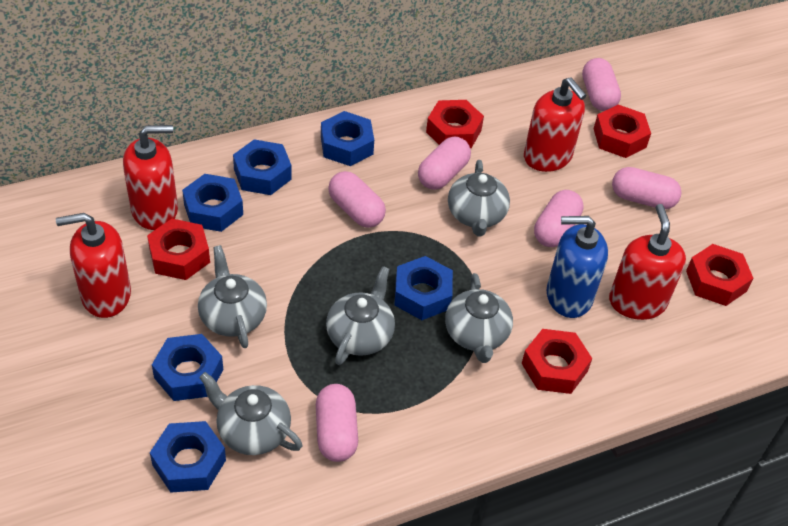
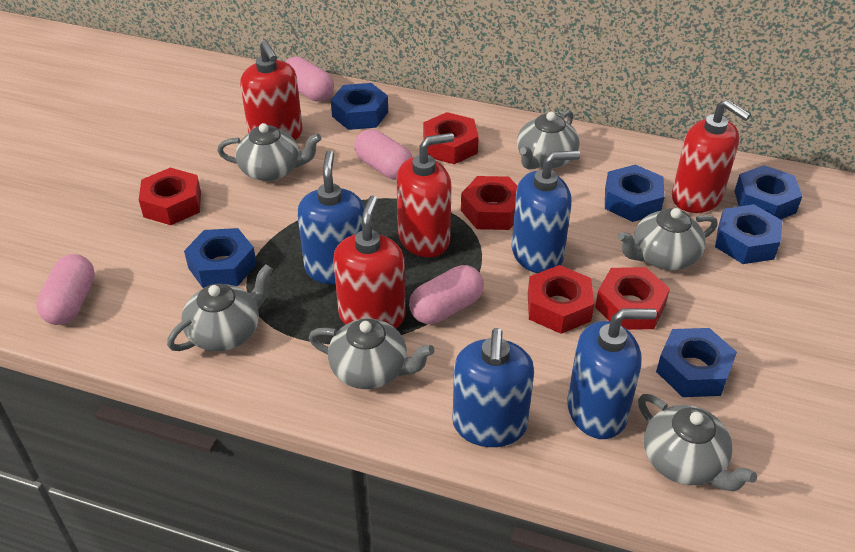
blue soap dispenser: [547,216,608,318] = 1 -> [297,150,365,285] [453,328,534,447] [512,150,580,273] [567,308,657,439] = 4
grey teapot: [198,245,267,348] [199,372,302,455] [326,266,395,365] [445,273,513,363] [448,160,510,237] = 5 -> [167,264,273,351] [217,123,321,181] [309,318,434,389] [517,110,580,169] [618,208,718,270] [638,394,757,491] = 6
pink capsule: [316,384,358,462] [328,171,386,228] [418,137,471,190] [534,190,583,247] [582,58,621,111] [612,167,681,209] = 6 -> [36,254,95,325] [286,57,334,102] [354,129,413,180] [409,265,484,324] = 4

